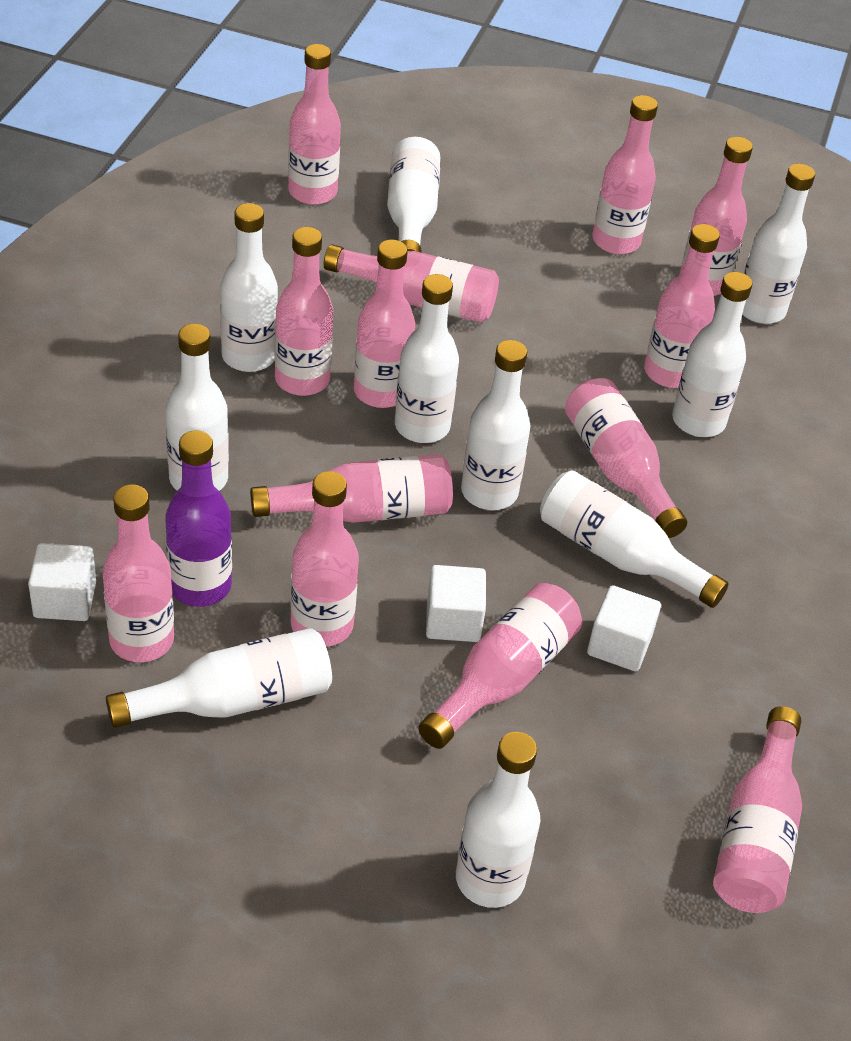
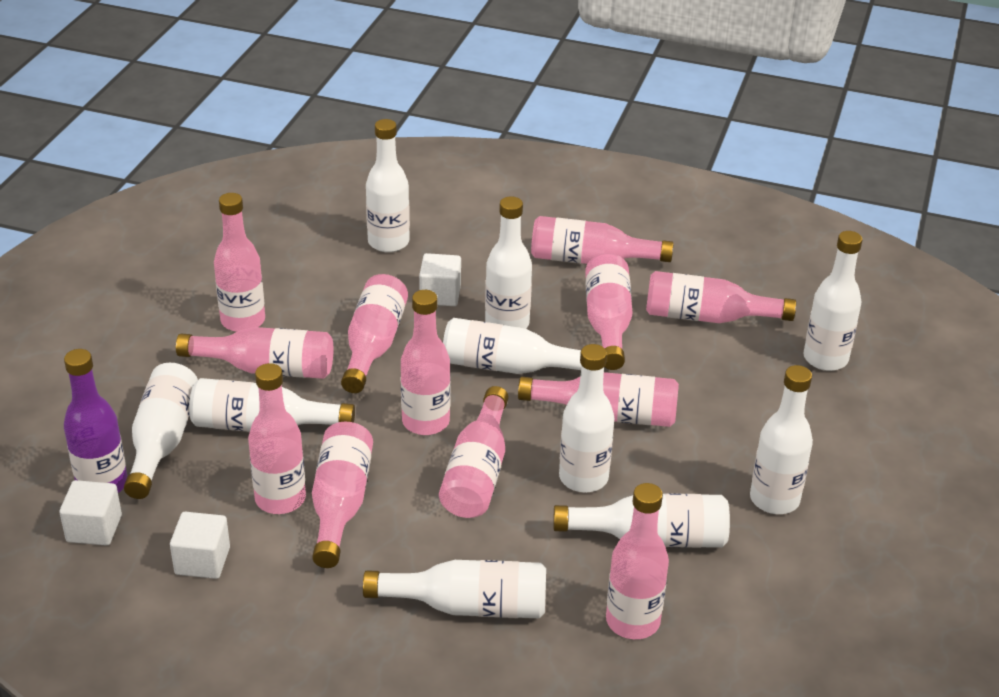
pink bottle: [102,484,174,662] [250,454,453,523] [275,227,334,396] [288,44,341,205] [290,471,359,647] [324,244,499,322] [354,240,415,408] [418,583,582,749] [565,378,687,538] [592,95,658,255] [644,224,720,388] [679,137,753,296] [713,706,802,913] = 13 -> [176,327,333,379] [214,193,265,332] [248,363,306,514] [312,421,373,568] [341,274,408,393] [401,290,450,435] [439,386,509,518] [518,372,679,427] [531,216,674,264] [585,253,633,370] [606,483,669,639] [646,271,796,323] = 12

